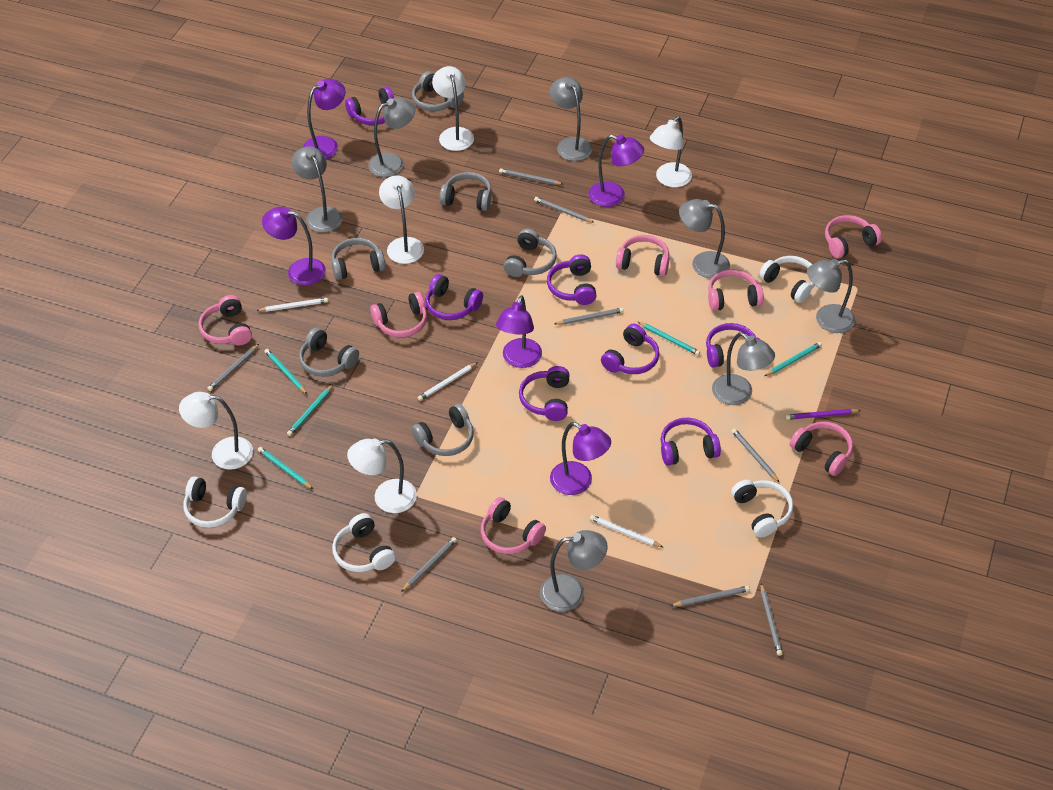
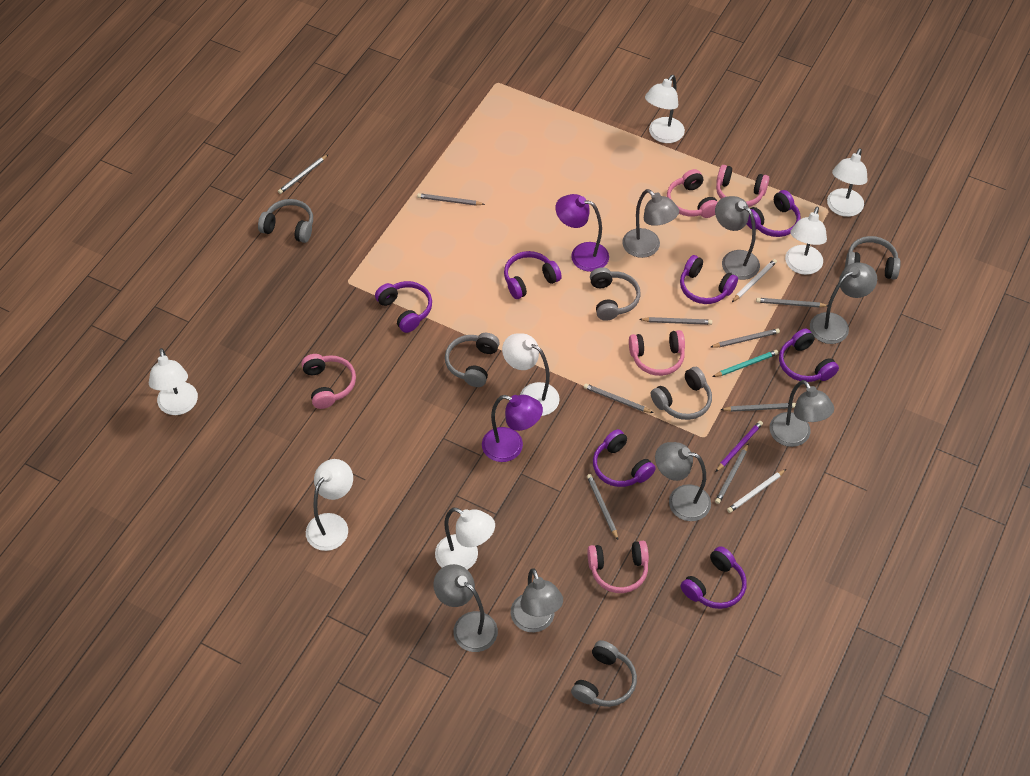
grey pencil: [207,344,259,391] [401,537,457,592] [499,168,562,185] [534,197,595,223] [554,308,624,324] [670,586,750,606] [732,428,780,483] [761,583,783,656] = 8 -> [278,155,328,194] [417,193,485,206] [584,384,653,413] [587,474,618,540] [639,317,712,325] [711,328,780,347] [715,443,749,504] [720,403,796,412] [756,298,828,308] = 9
pink headphones: [198,295,252,345] [370,292,427,337] [481,497,546,554] [616,235,669,276] [708,269,764,311] [789,421,853,476] [825,215,882,259] = 7 -> [301,354,356,409] [587,541,649,593] [629,330,685,376] [667,169,717,218] [716,165,769,207] = 5
purple lamp: [262,207,326,286] [303,79,345,159] [496,295,542,368] [550,422,611,495] [589,135,644,207] = 5 -> [482,395,543,462] [556,194,609,272] = 2
turquoise pencil: [258,447,313,489] [264,349,307,394] [287,384,334,436] [638,322,700,355] [764,342,822,376] = 5 -> [713,350,778,377] = 1
white headphones: [183,477,247,528] [332,513,396,572] [731,480,793,537] [759,256,815,303] = 4 -> none = 0
white lamp: [179,392,253,470] [347,439,417,513] [379,175,424,264] [432,66,474,151] [650,116,692,187] = 5 -> [149,348,198,415] [306,459,353,551] [435,508,495,570] [502,333,560,416] [645,75,685,143] [785,206,827,275] [827,148,867,217] = 7
white pencil: [256,298,328,312] [418,362,478,401] [590,515,663,547] = 3 -> [727,469,786,513] [732,259,777,302] = 2

